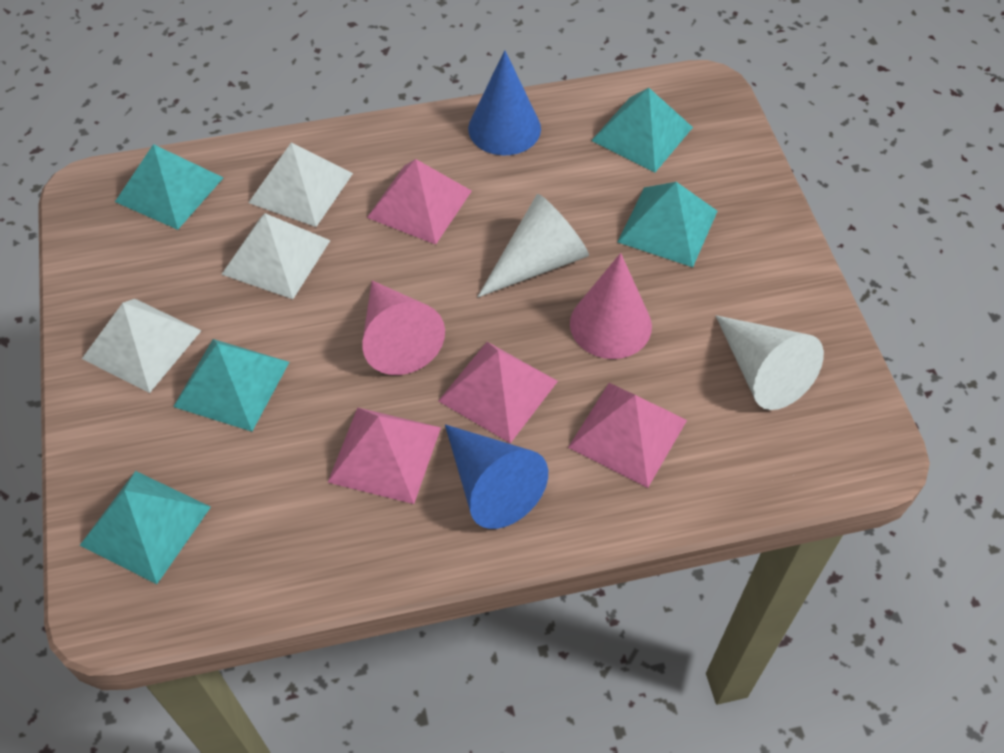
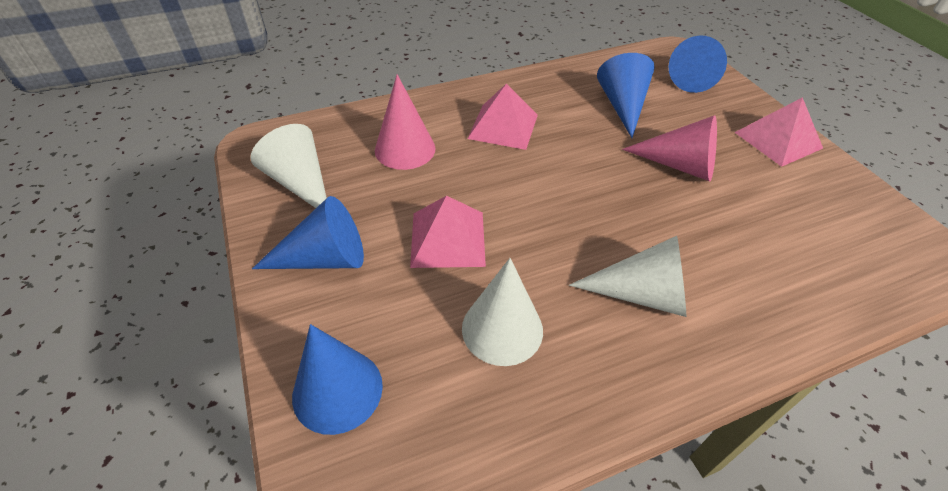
blue cone: [445,424,548,529] [468,50,541,156] = 2 -> [252,196,364,269] [292,324,383,435] [597,53,655,138] [668,36,727,93] = 4
pink pyramid: [327,407,441,504] [367,159,472,245] [438,342,558,443] [568,383,687,488] = 4 -> [410,196,486,268] [467,83,538,150] [734,97,823,167] = 3
turquoise pyramid: [80,471,211,584] [115,144,223,230] [173,339,289,432] [591,88,693,172] [618,182,717,267] = 5 -> none = 0
white cone: [478,194,589,297] [716,315,824,410] = 2 -> [250,124,327,208] [462,258,543,366] [569,236,686,317] = 3
white pyramid: [82,299,202,393] [221,213,331,299] [248,143,353,227] = 3 -> none = 0

